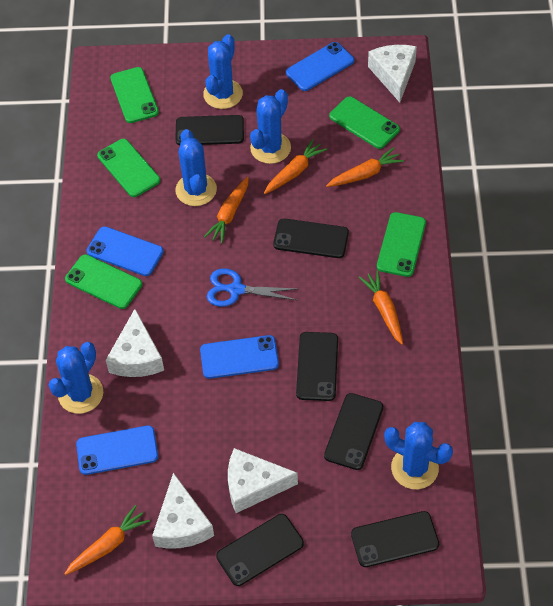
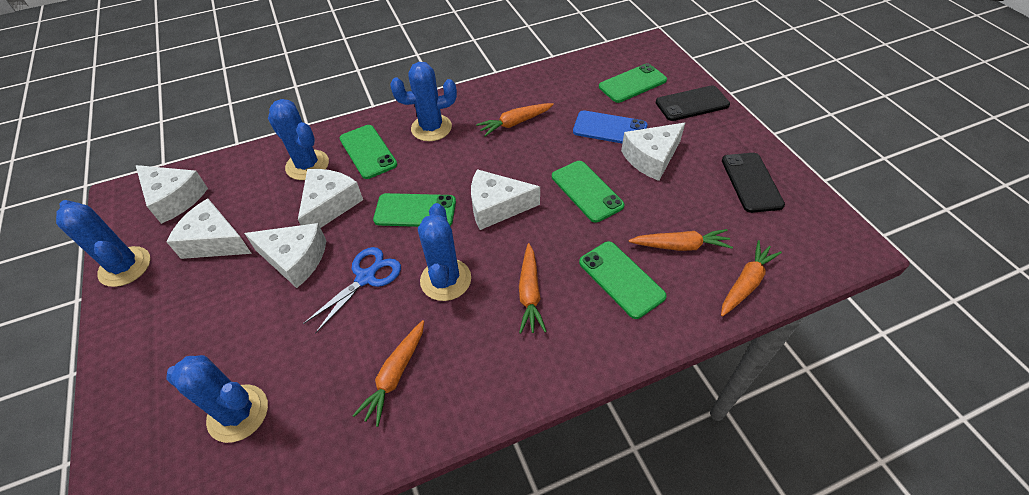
black phone: [175,115,244,145] [216,514,304,586] [273,218,349,258] [296,332,338,401] [324,393,383,470] [351,511,439,567] = 6 -> [656,85,730,121] [722,153,785,213] = 2
blue phone: [76,425,158,475] [87,226,164,276] [200,335,279,379] [286,42,354,91] = 4 -> [573,110,647,143] = 1
white cheese: [106,309,164,377] [152,473,214,549] [228,448,298,513] [368,45,417,102] = 4 -> [136,165,208,224] [166,198,252,259] [244,223,327,288] [298,169,363,228] [471,169,540,230] [621,123,685,181] = 6

